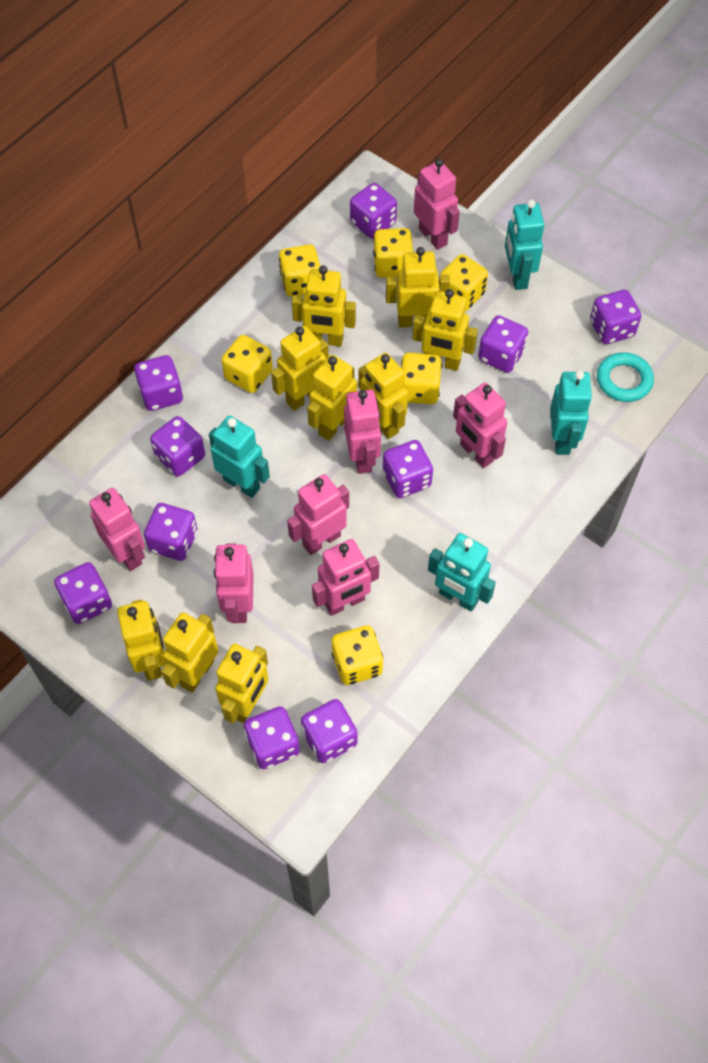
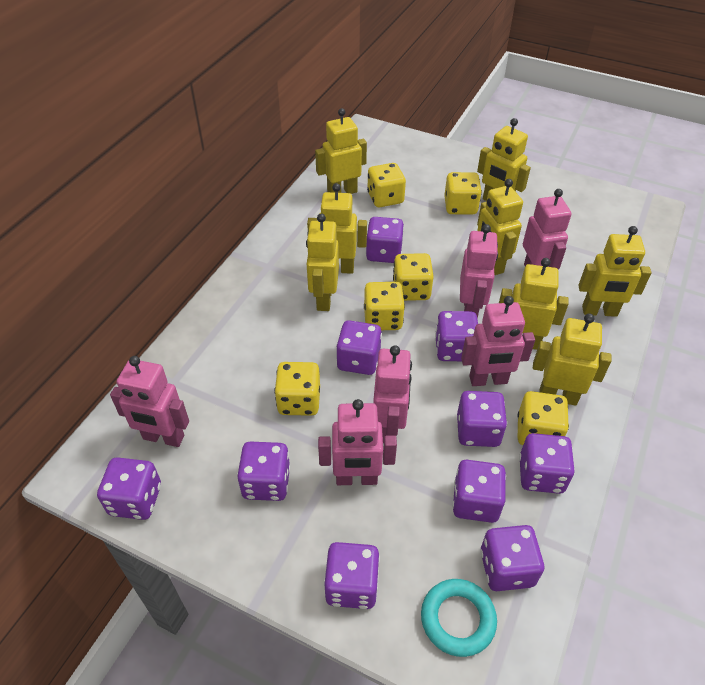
pink robot: [89,488,145,571] [214,543,254,623] [287,474,349,555] [312,539,380,616] [344,390,381,474] [414,158,460,250] [453,383,507,468] = 7 -> [110,356,189,447] [318,399,397,485] [373,345,412,443] [460,224,498,319] [461,296,535,386] [523,189,572,269] = 6
turquoise robot: [209,416,270,498] [428,533,496,612] [505,200,544,290] [550,371,592,455] = 4 -> none = 0
yellow robot: [117,599,166,681] [161,612,219,693] [215,644,268,724] [271,326,329,411] [292,266,356,347] [307,355,357,441] [358,353,408,439] [386,247,450,328] [412,289,478,371] = 9 -> [306,214,339,311] [307,183,367,274] [315,108,367,194] [477,118,531,201] [477,179,523,275] [499,258,569,350] [533,313,611,406] [578,226,651,317] = 8

